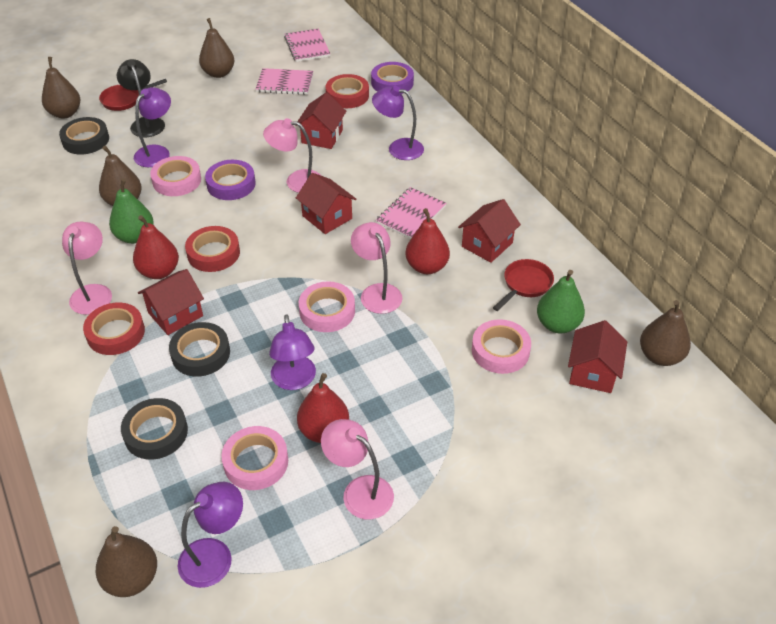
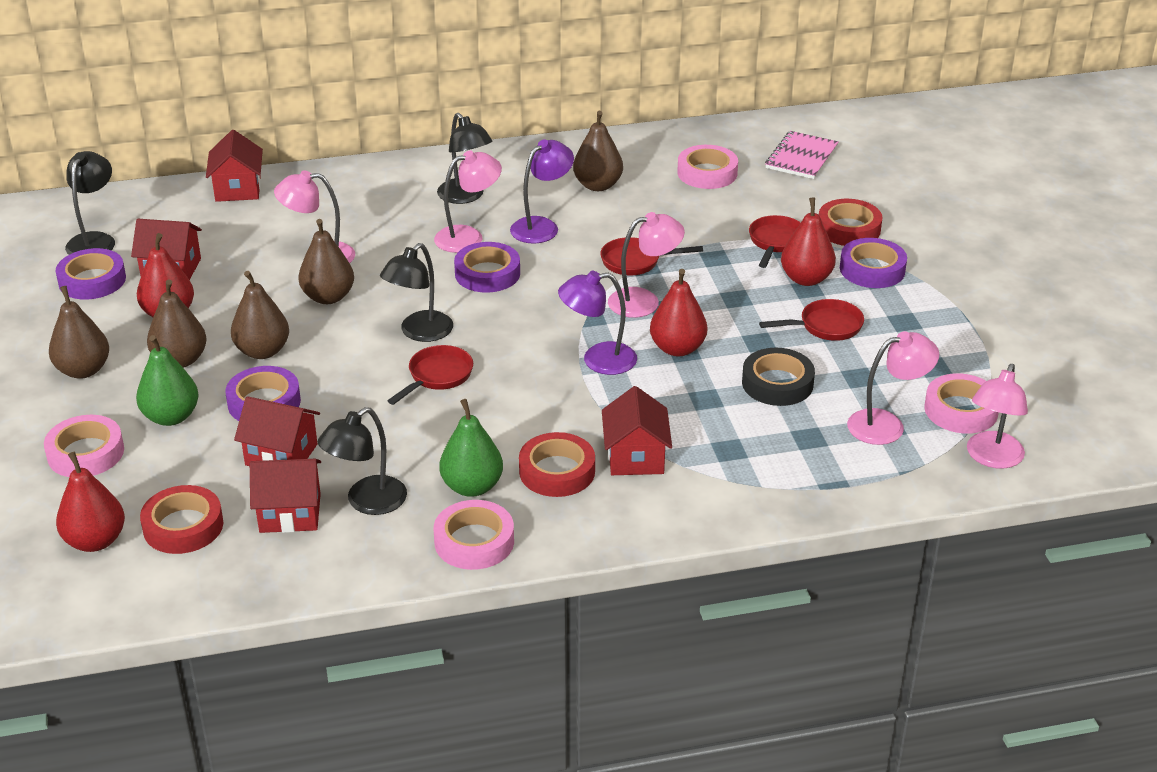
black lamp: [117,59,165,137] = 1 -> [65,151,115,255] [318,407,407,515] [380,243,453,342] [437,113,492,204] = 4
black tape: [59,117,109,155] [121,398,188,460] [169,322,230,377] = 3 -> [742,348,815,406] = 1
pink lamp: [62,222,112,315] [263,118,321,193] [321,419,394,519] [351,222,403,314] = 4 -> [274,170,355,263] [434,150,502,253] [608,212,685,318] [847,331,939,445] [967,364,1028,469] = 5
pink notebook: [256,68,313,95] [284,29,330,62] [376,187,447,239] = 3 -> [765,131,839,179] = 1
purple lamp: [134,87,171,167] [178,482,243,588] [269,314,316,390] [372,86,424,160] = 4 -> [510,139,574,244] [558,271,637,375] = 2
purple tape: [205,160,256,200] [371,62,414,94] = 2 -> [56,248,126,300] [225,366,301,421] [454,242,520,293] [840,238,907,288] = 4
red pan: [99,79,167,111] [493,259,554,311] = 2 -> [388,345,473,405] [600,237,703,275] [749,215,801,268] [759,299,864,341] = 4
red pear: [133,215,179,279] [297,373,349,443] [405,208,450,274] = 3 -> [56,452,125,552] [137,233,194,317] [650,269,707,357] [781,197,836,286] = 4

